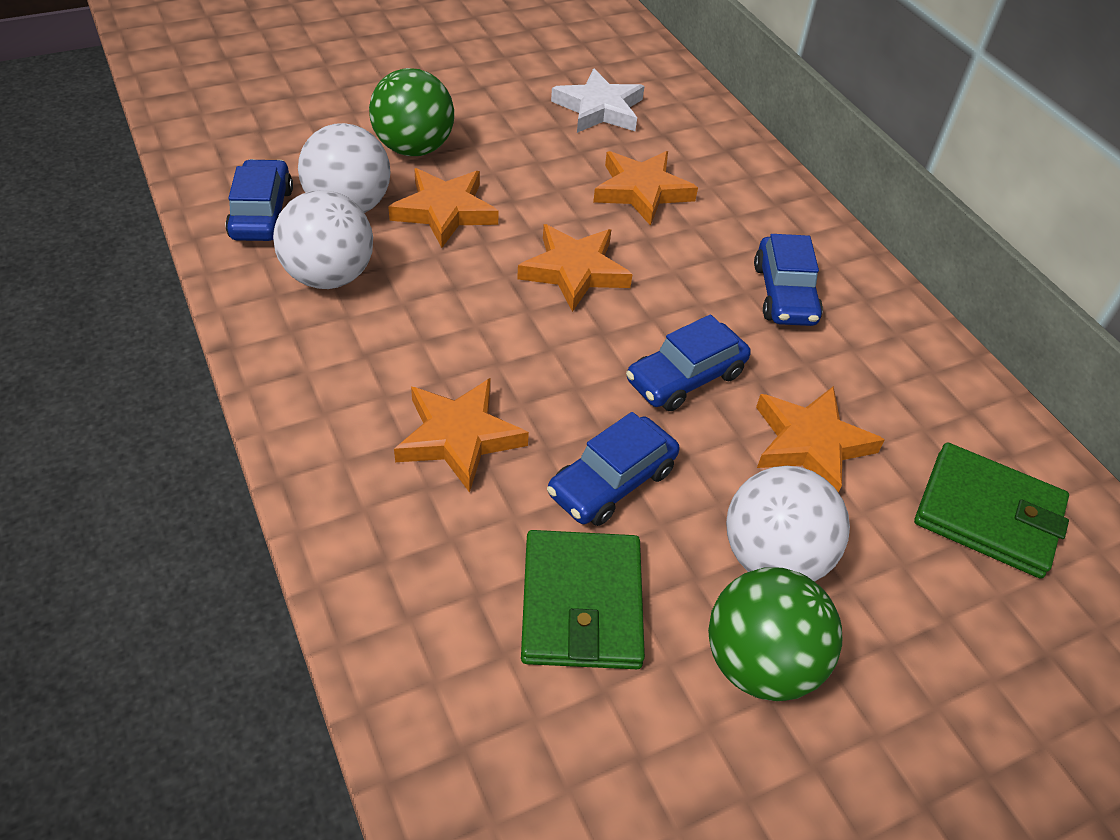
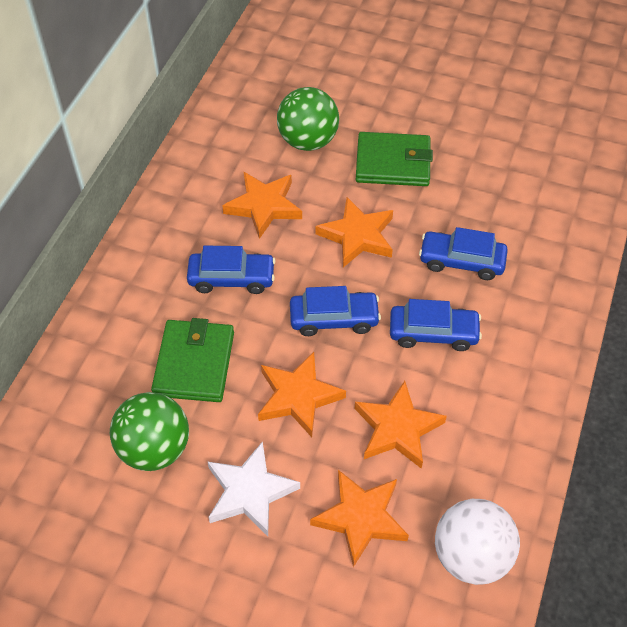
white ball: [273,190,373,289] [298,123,391,213] [726,466,850,582] = 3 -> [435,499,520,585] = 1

